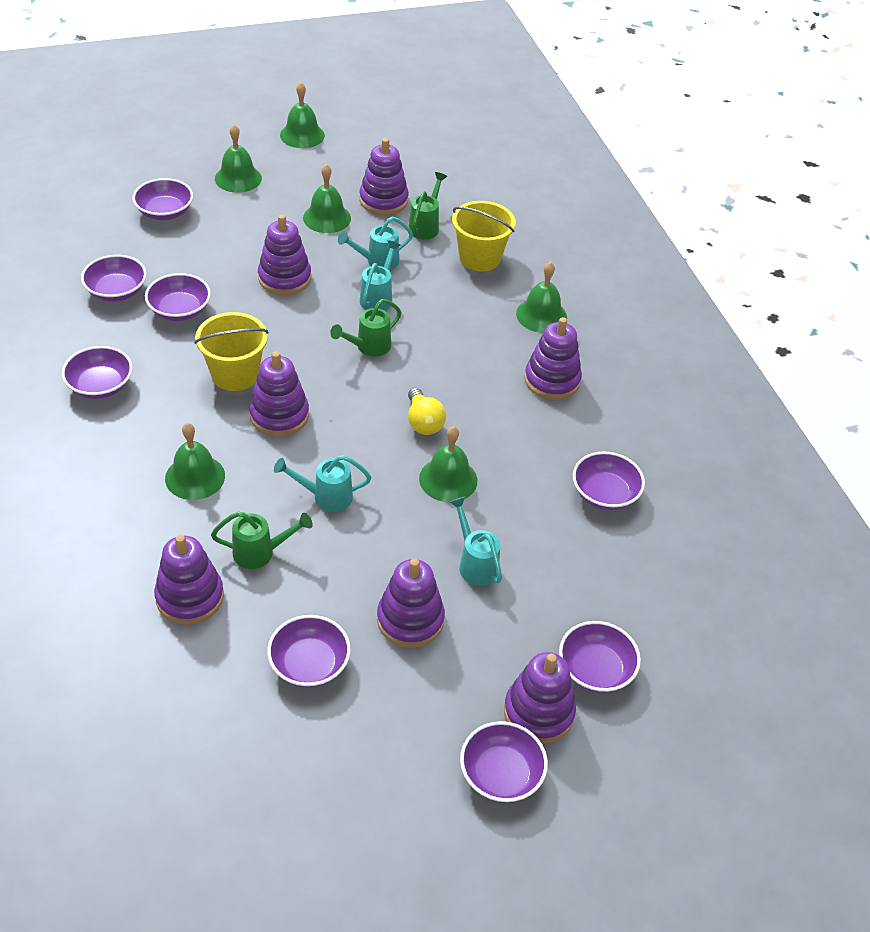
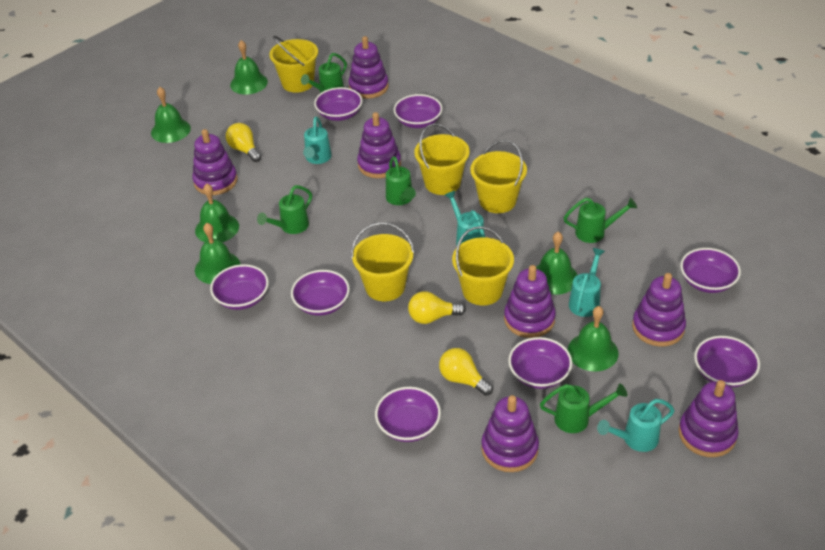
green watering can: [211,512,313,569] [330,299,401,357] [409,172,447,239] = 3 -> [257,185,312,234] [301,53,347,93] [386,156,416,205] [540,384,627,433] [564,198,637,243] = 5
yellow bucket: [194,312,269,391] [452,201,516,271] = 2 -> [269,36,318,93] [351,222,414,301] [414,123,470,195] [452,226,514,306] [470,140,527,213] = 5
yellow light bulb: [408,388,446,435] = 1 -> [226,123,261,162] [408,292,466,324] [439,348,493,396] = 3

